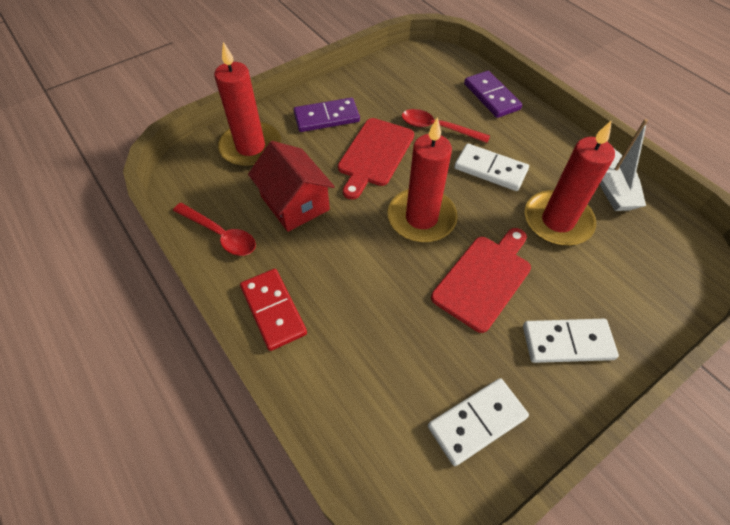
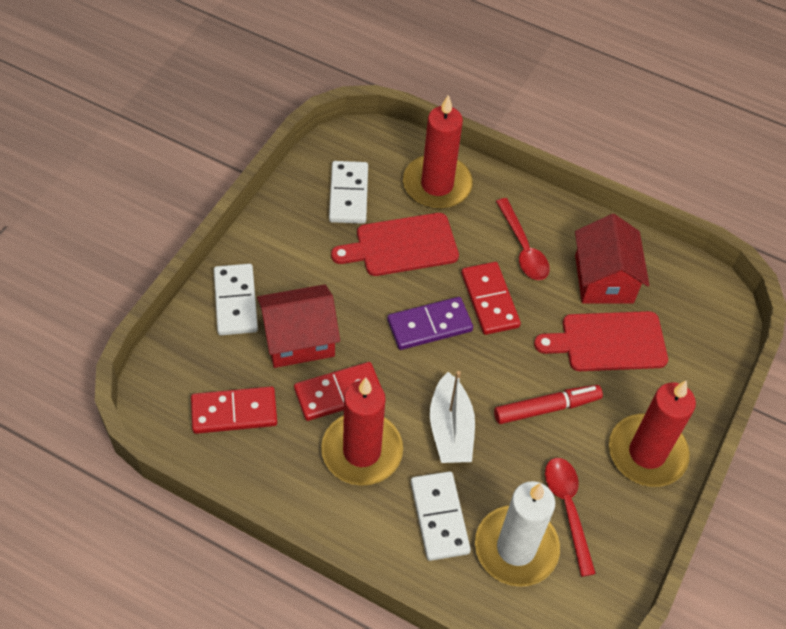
purple domino: [293,98,360,132] [464,71,522,118] = 2 -> [387,297,473,350] = 1
red domino: [240,269,307,351] = 1 -> [191,386,277,434] [294,362,382,421] [461,262,521,335] = 3
red house: [248,141,335,232] = 1 -> [257,284,340,368] [575,214,649,304] = 2
red marker: none = 0 -> [494,385,603,424] = 1
white candle: none = 0 -> [475,481,560,587] = 1

